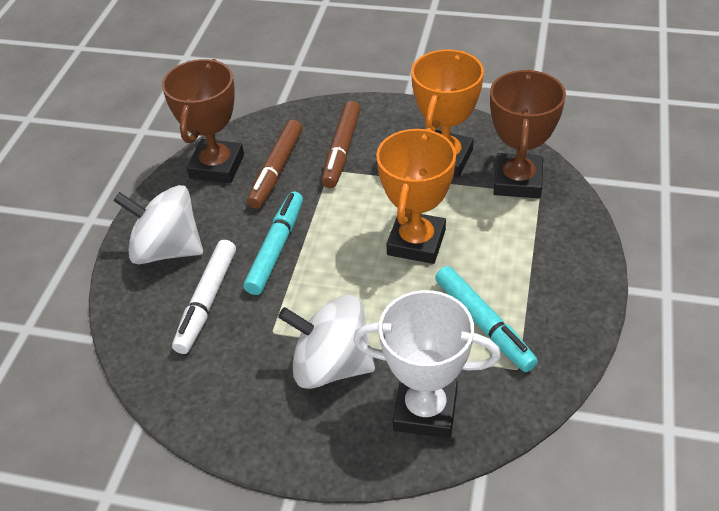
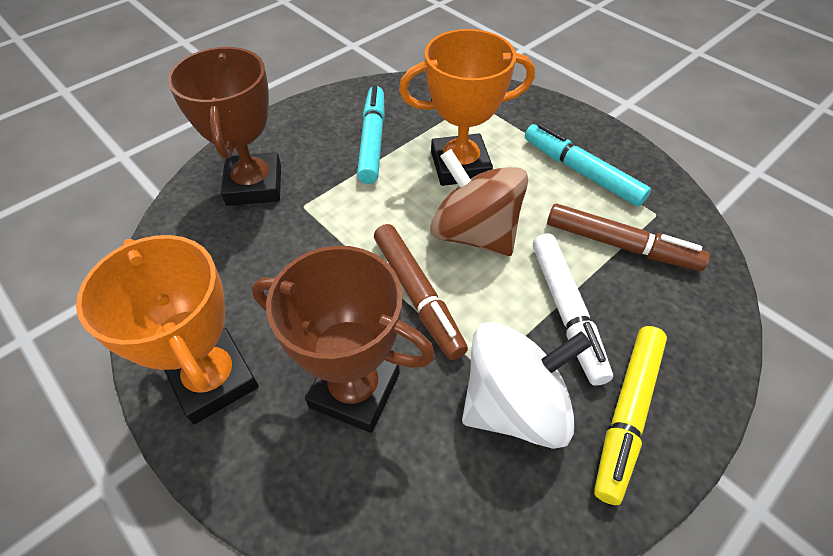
brown spinning top: none = 0 -> [430,149,528,256] = 1
white spinning top: [113,185,203,264] [278,295,375,389] = 2 -> [462,322,592,449] = 1
white trophy: [353,290,501,438] = 1 -> none = 0
yellow marker: none = 0 -> [594,326,667,505] = 1

